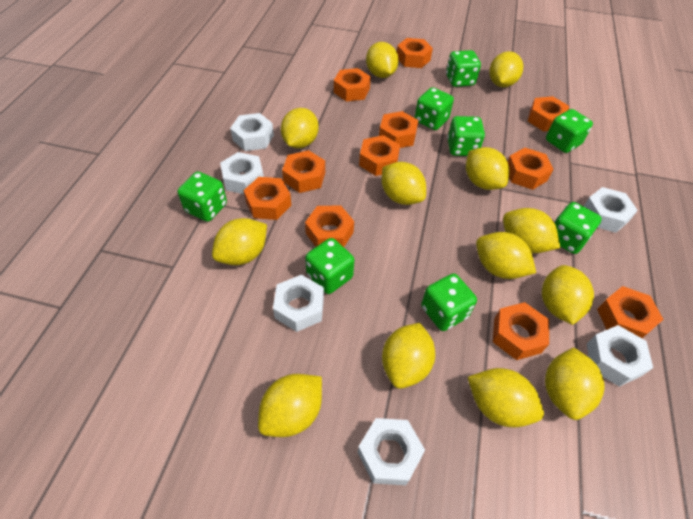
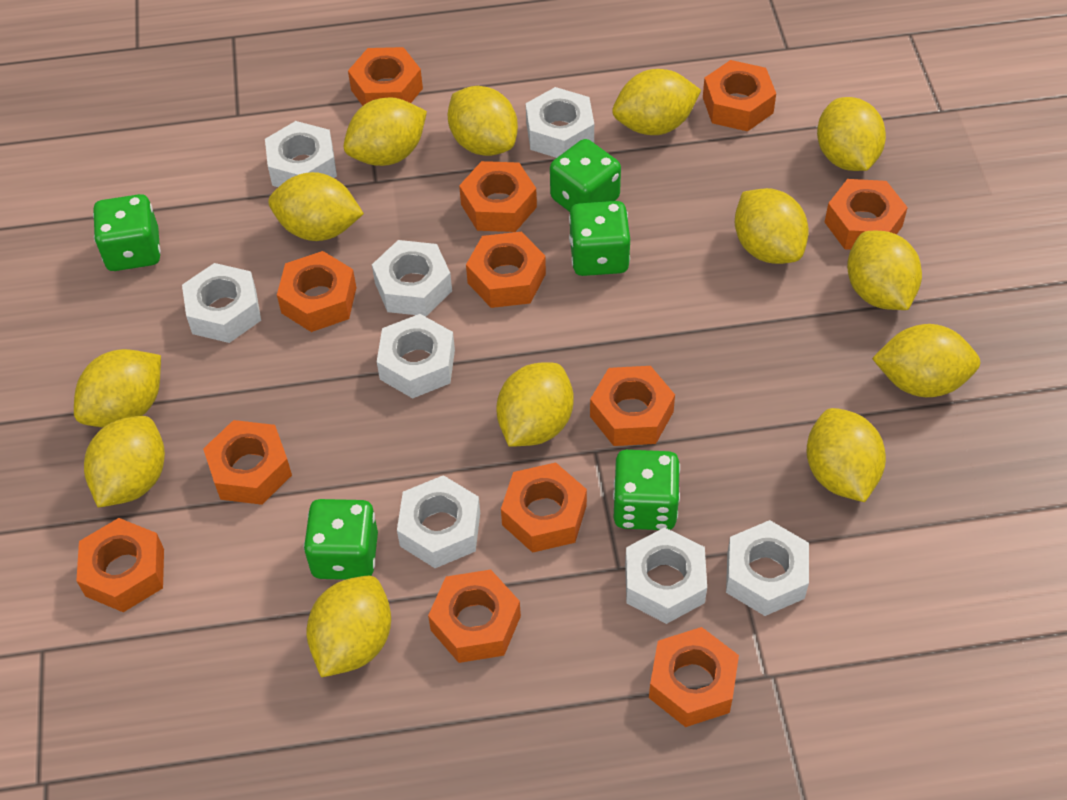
green dice: [177,172,227,222] [305,238,354,294] [415,87,454,130] [421,273,477,331] [446,50,481,87] [447,116,485,156] [546,109,593,153] [554,202,602,254] = 8 -> [93,194,161,271] [304,499,378,580] [550,139,621,212] [569,201,630,276] [613,450,680,530] = 5
orange nut: [243,177,291,220] [282,150,325,193] [305,205,354,247] [334,68,371,102] [359,135,400,176] [379,111,418,148] [397,38,433,68] [493,302,549,360] [508,148,553,190] [528,96,569,131] [597,286,664,338] = 11 -> [76,518,164,612] [203,420,292,505] [277,251,356,332] [348,47,423,106] [428,570,521,663] [459,161,537,232] [466,232,546,308] [501,462,587,553] [590,366,675,446] [649,627,739,727] [703,60,776,131] [825,179,908,250] = 12
white nut: [220,152,264,194] [230,113,274,151] [273,275,324,332] [358,418,425,485] [584,187,638,233] [587,325,653,387] = 6 -> [182,263,261,343] [265,121,337,187] [372,240,452,316] [377,314,455,399] [397,475,480,568] [526,87,594,158] [625,527,707,624] [726,520,809,616] = 8

